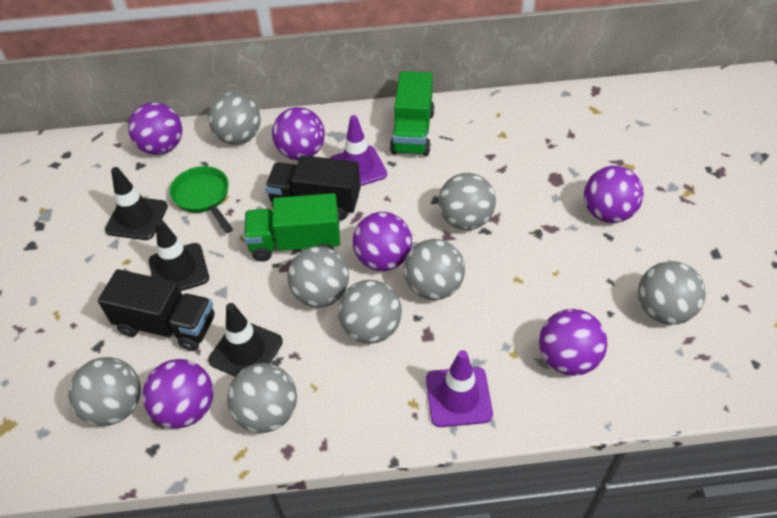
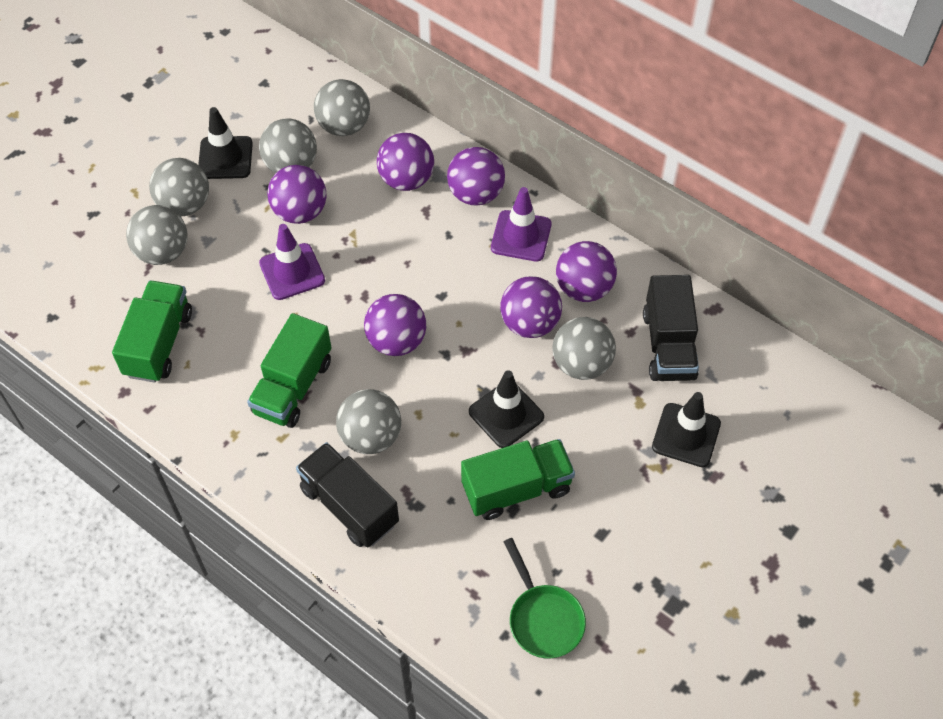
green truck: [244,193,340,262] [390,71,434,156] = 2 -> [112,280,192,383] [247,313,331,428] [461,439,575,520] = 3
grey ball: [68,357,141,426] [208,92,261,145] [227,363,297,433] [287,246,349,308] [338,280,402,344] [404,239,465,300] [438,173,496,230] [638,261,706,325] = 8 -> [126,205,188,265] [149,158,209,216] [259,118,317,173] [314,79,370,136] [336,389,401,454] [553,317,616,380] = 6

